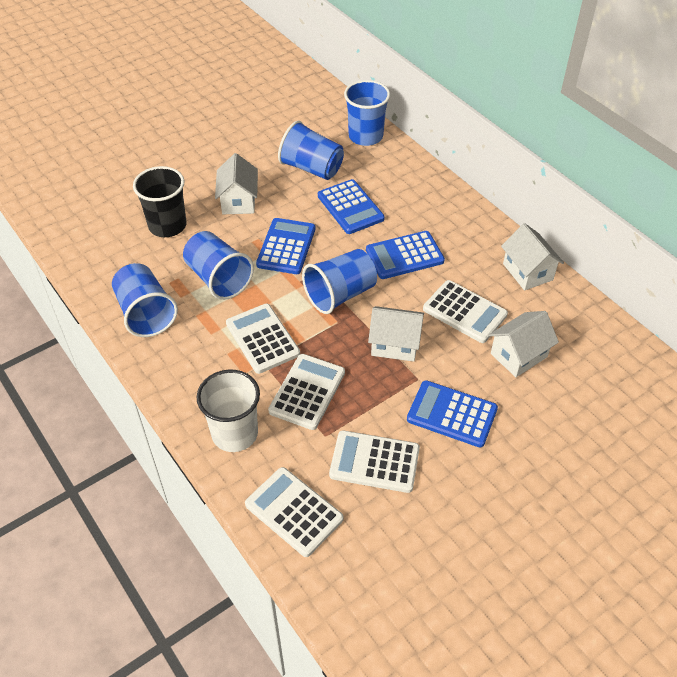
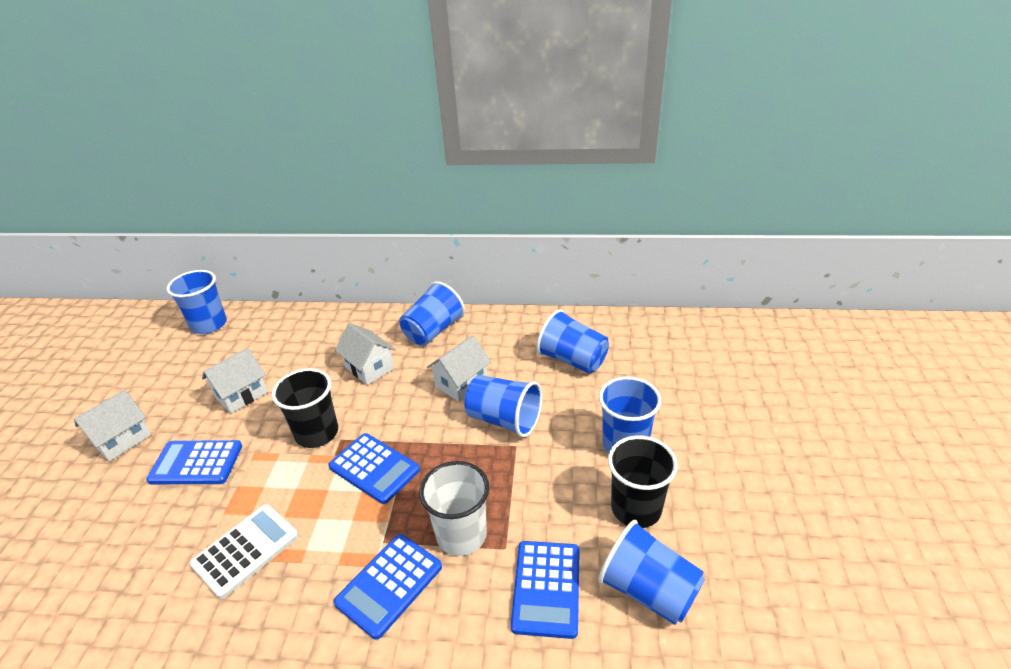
black cup: [133,166,187,237] = 1 -> [272,368,338,448] [608,435,678,528] = 2
blue cup: [112,263,178,337] [183,231,254,300] [278,121,344,180] [302,249,377,314] [344,80,390,146] = 5 -> [166,270,227,334] [399,281,465,346] [464,375,542,438] [537,309,609,374] [598,520,705,625] [599,376,661,454] = 6
white calculator: [226,304,300,374] [245,467,343,557] [268,354,345,430] [329,430,420,493] [423,280,508,343] = 5 -> [190,504,299,599] = 1

